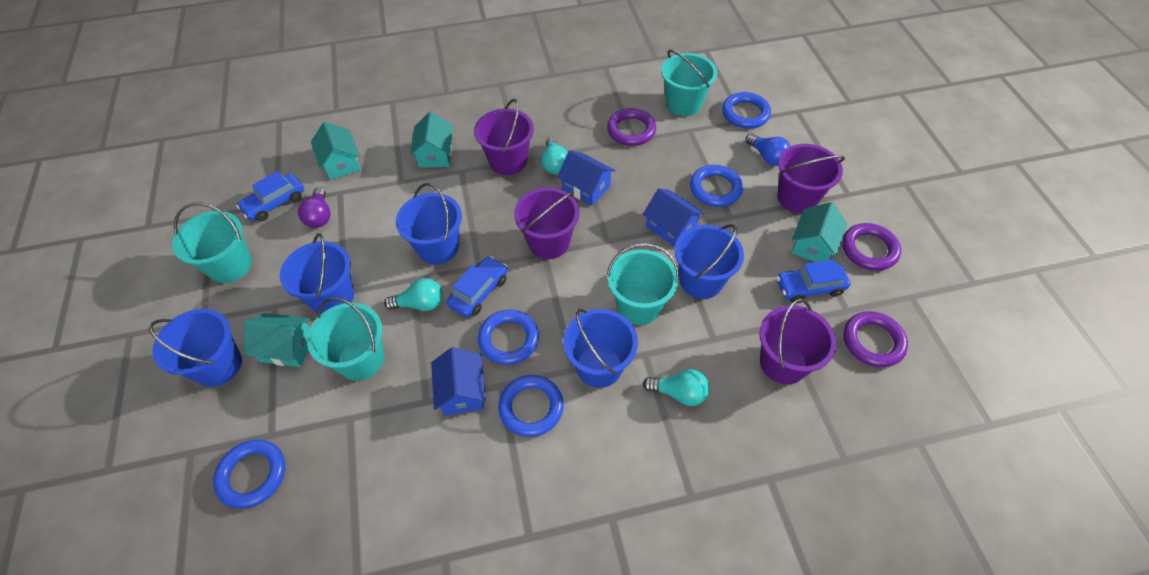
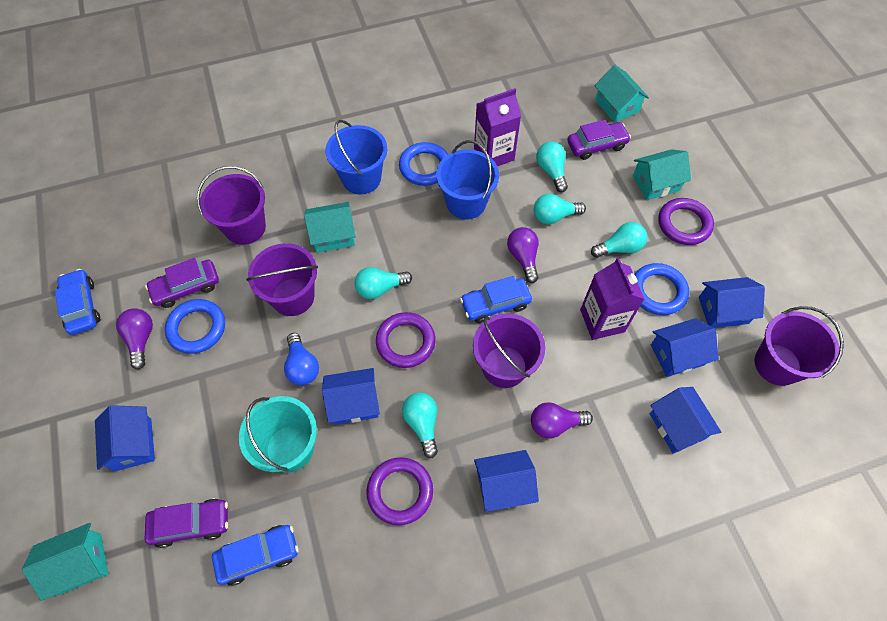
blue bucket: [149,309,242,387] [280,233,354,314] [396,183,462,265] [563,309,638,388] [675,224,744,299] = 5 -> [325,120,387,194] [436,140,499,219] = 2
blue house: [431,347,486,416] [557,151,615,206] [643,188,704,247] = 3 -> [95,405,155,471] [322,368,380,425] [474,450,539,512] [650,387,721,454] [651,318,719,377] [699,277,765,328] = 6
blue ring: [213,440,285,509] [478,309,539,365] [498,375,564,437] [690,165,743,207] [722,92,771,129] = 5 -> [165,299,225,354] [399,142,448,186] [634,263,689,315] = 3
purple car: none = 0 -> [145,258,219,308] [145,499,228,548] [567,120,631,160] = 3
purple carton: none = 0 -> [474,88,521,166] [580,258,644,340] = 2
purple light bulb: [298,187,331,228] = 1 -> [116,308,153,370] [507,227,539,283] [531,402,593,439] = 3
turquoise bucket: [172,202,252,283] [307,297,384,381] [606,243,679,325] [661,50,717,116] = 4 -> [239,396,317,472] = 1
turquoise light bulb: [384,278,442,311] [541,137,568,174] [643,369,710,406] = 3 -> [355,267,412,299] [402,392,438,458] [534,194,586,224] [536,141,568,192] [591,222,647,258] = 5

